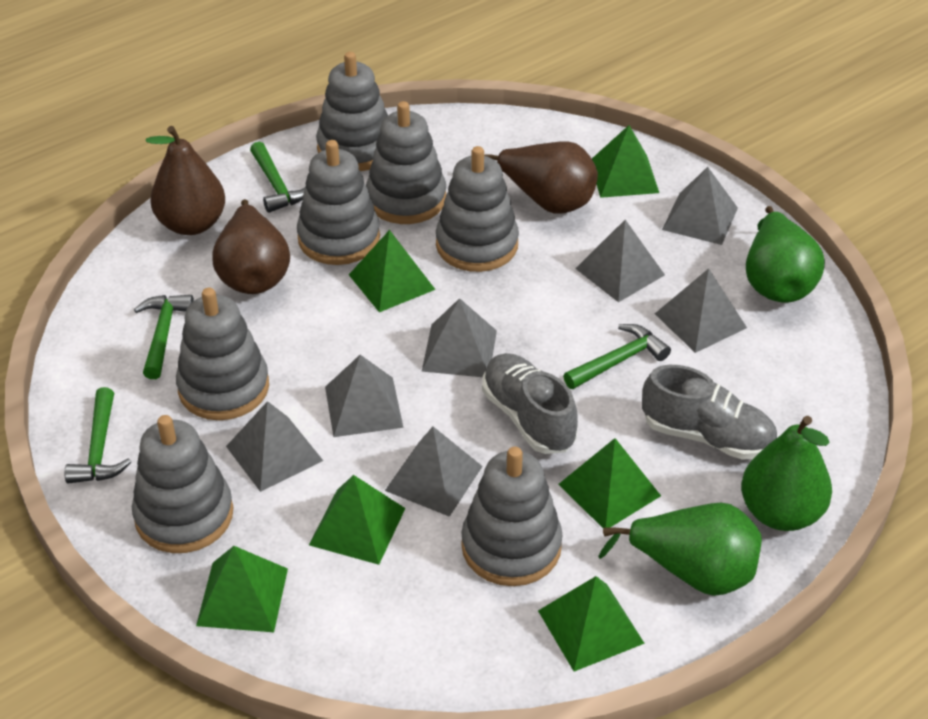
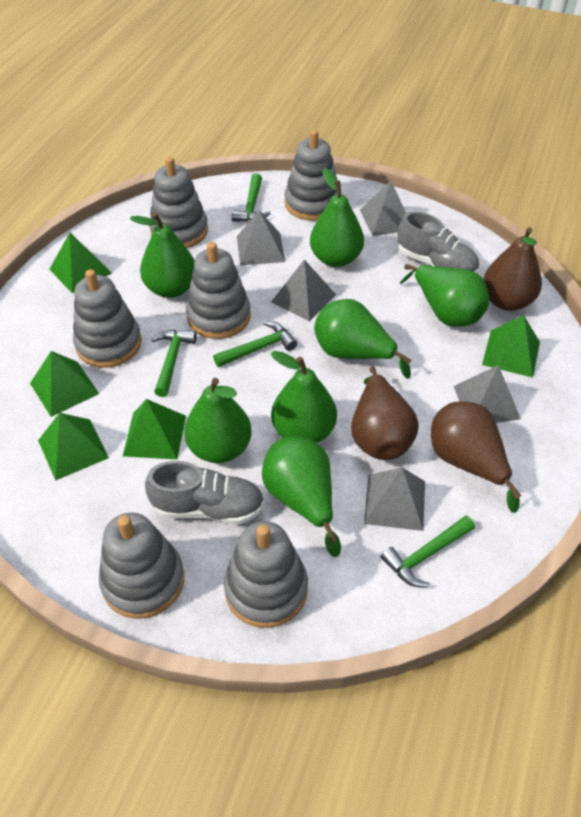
green pear: [598,503,762,596] [741,416,832,531] [746,206,825,303] = 3 -> [130,213,195,298] [184,378,252,463] [262,436,341,557] [271,351,337,443] [310,168,364,267] [314,299,412,379] [400,264,489,327] = 7
green pyramid: [196,546,288,632] [309,475,406,565] [349,230,436,312] [538,576,645,671] [558,438,661,528] [592,125,659,198] = 6 -> [30,351,99,417] [38,413,109,481] [49,233,112,293] [123,399,186,460] [482,315,540,378] = 5
grey pyramid: [226,401,323,492] [325,355,403,437] [385,427,483,517] [422,298,497,377] [575,220,665,302] [655,268,747,353] [662,167,738,245] = 7 -> [237,210,285,266] [271,259,336,322] [360,181,406,236] [364,467,425,531] [454,365,521,423] = 5
grey stacking toy: [132,415,233,553] [176,288,269,420] [297,140,380,265] [316,52,388,171] [366,101,446,224] [436,146,519,272] [461,447,563,586] = 7 -> [73,269,142,368] [99,513,184,619] [149,157,208,248] [186,242,251,339] [224,521,308,628] [284,130,337,221] = 6

